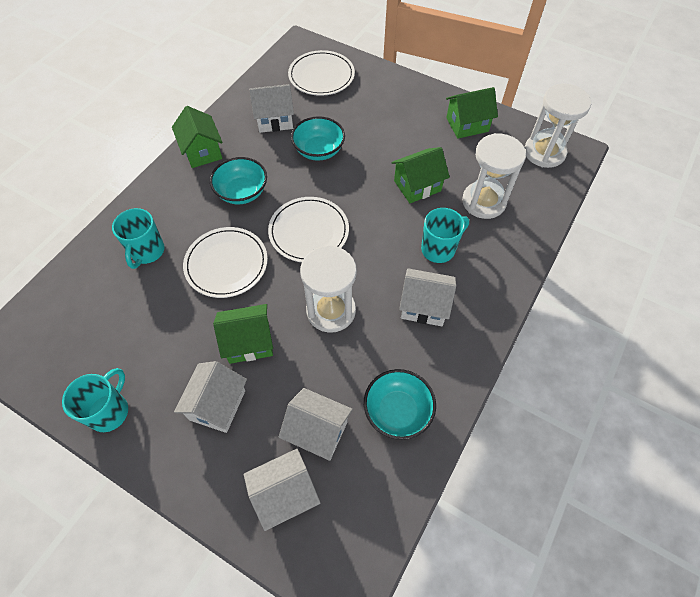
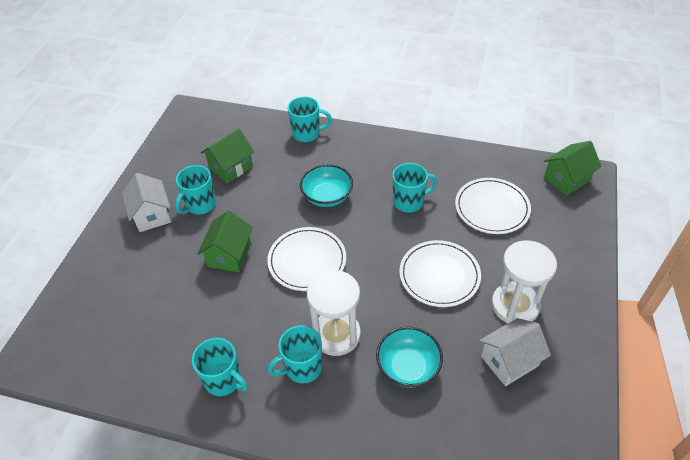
green house: [172,106,223,168] [213,304,273,364] [391,147,450,203] [446,87,498,139] = 4 -> [198,211,253,272] [201,129,254,183] [544,141,602,196] = 3
turquoise bowl: [210,157,267,204] [291,116,345,161] [364,369,436,440] = 3 -> [300,164,353,207] [376,327,443,388] = 2
turquoise mug: [62,368,128,432] [112,208,165,269] [421,208,469,263] = 3 -> [175,165,216,214] [192,338,248,396] [267,325,322,384] [287,96,332,142] [393,163,438,213] = 5
white hourglass: [300,246,357,333] [462,133,526,219] [524,84,591,168] = 3 -> [307,270,361,356] [492,240,557,324] = 2
white house: [174,361,247,433] [244,449,320,531] [249,84,294,133] [279,388,353,461] [399,268,456,326] = 5 -> [122,173,171,232] [479,318,551,386] = 2

